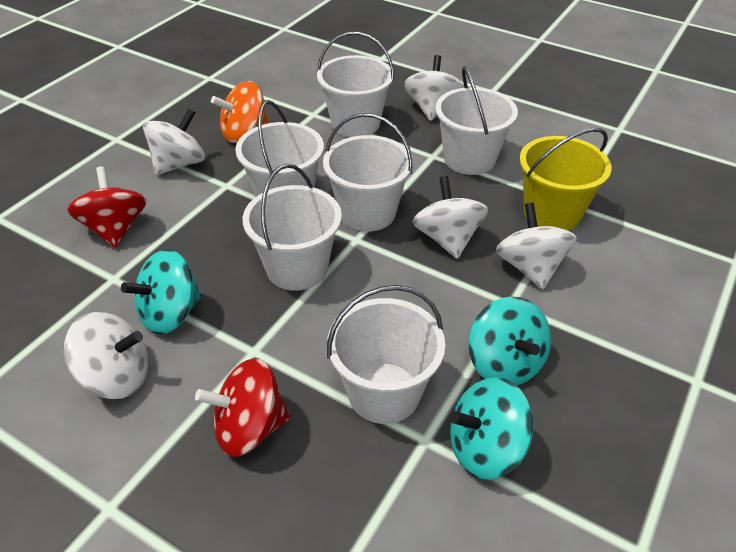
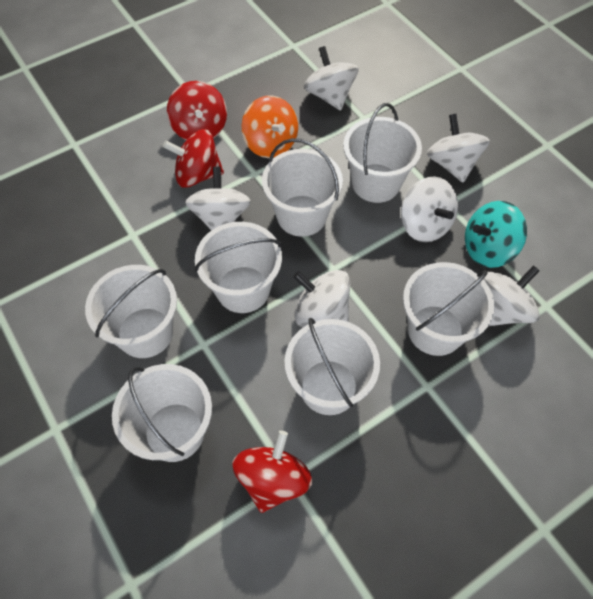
red spinning top: [67,166,146,248] [195,358,290,457] = 2 -> [163,129,224,188] [167,81,227,140] [233,430,312,513] = 3
turquoise spinning top: [121,249,202,334] [450,377,534,479] [468,296,551,386] = 3 -> [465,201,527,268] = 1
white bucket: [235,100,324,197] [243,164,342,291] [317,32,394,137] [323,113,413,232] [327,285,445,424] [435,66,518,175] = 6 -> [85,265,177,358] [112,364,212,462] [195,222,282,313] [262,138,343,237] [285,318,380,415] [343,103,422,203] [403,262,495,356] = 7
white spinning top: [64,312,148,399] [143,109,205,175] [404,55,464,121] [413,176,488,259] [496,203,577,289] = 5 -> [185,167,251,230] [293,270,350,327] [304,46,359,110] [401,177,458,242] [427,114,490,182] [483,265,540,326] = 6
yellow bucket: [519,128,612,231] = 1 -> none = 0

